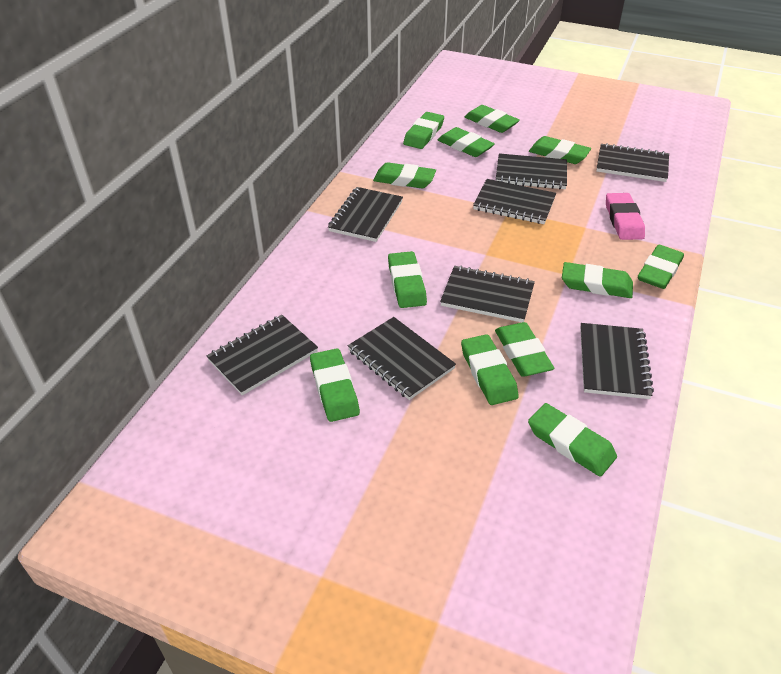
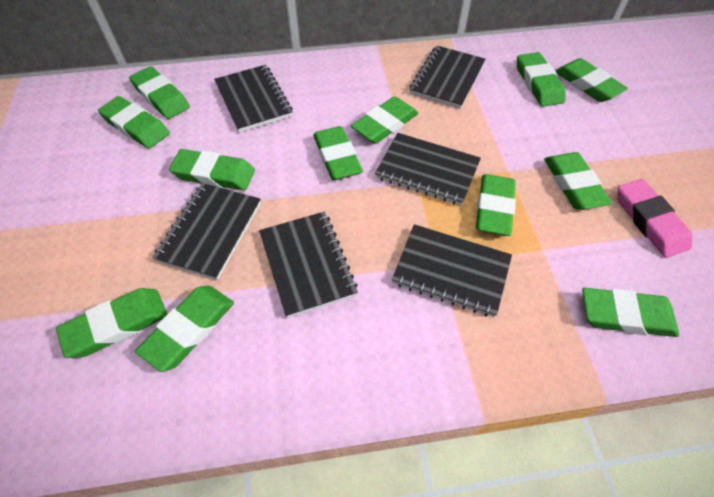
black notebook: [207,315,318,396] [328,187,403,242] [348,317,456,400] [440,265,535,322] [473,179,556,224] [496,153,567,189] [580,323,654,399] [596,143,669,182] = 8 -> [152,183,261,280] [214,65,293,132] [259,212,358,318] [375,133,481,205] [392,224,512,317] [410,46,486,109] = 6

